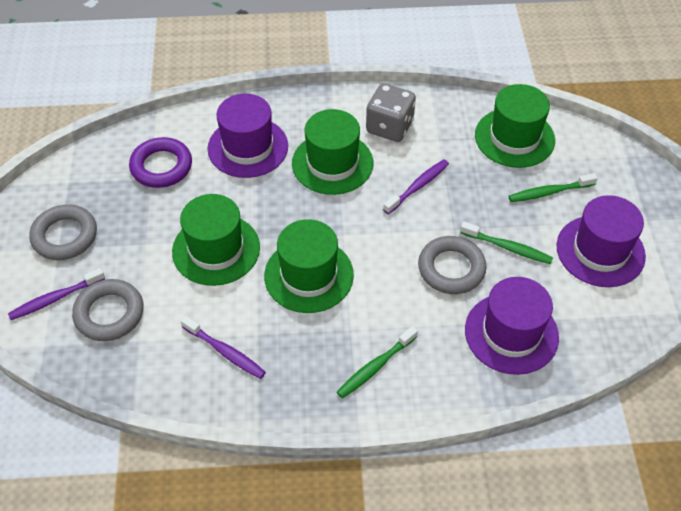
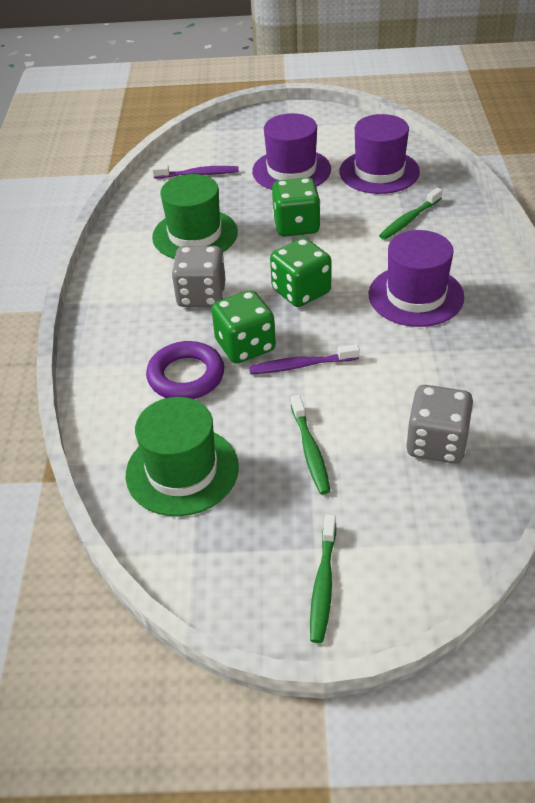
green dice: none = 0 -> [211,290,276,364] [270,238,332,307] [272,177,320,237] = 3
green hat: [172,194,260,286] [264,219,354,313] [292,109,373,195] [475,84,555,168] = 4 -> [126,397,239,516] [152,174,238,259] = 2
grey dice: [366,83,416,142] = 1 -> [172,246,226,307] [406,385,473,464] = 2
grey ring: [29,204,97,260] [72,279,143,341] [418,236,487,294] = 3 -> none = 0
purple toothbrush: [8,268,105,320] [181,316,266,379] [383,160,449,214] = 3 -> [152,165,239,179] [249,344,360,374] = 2

